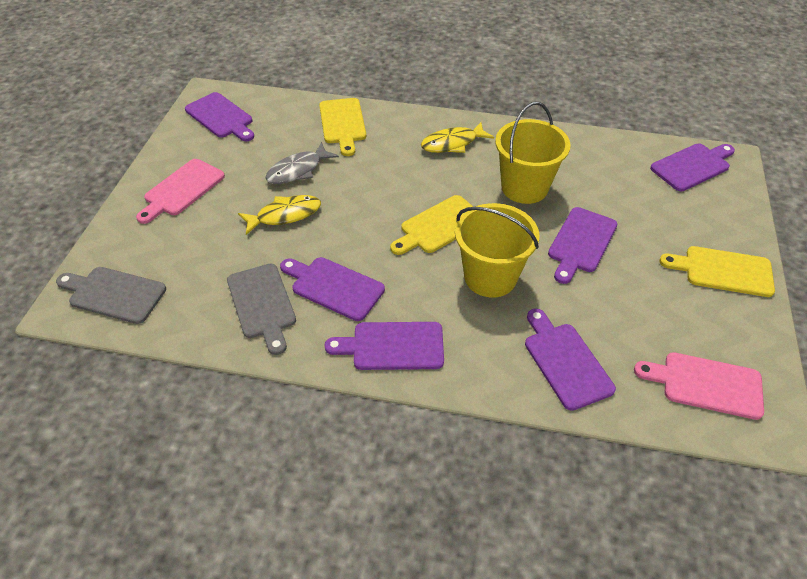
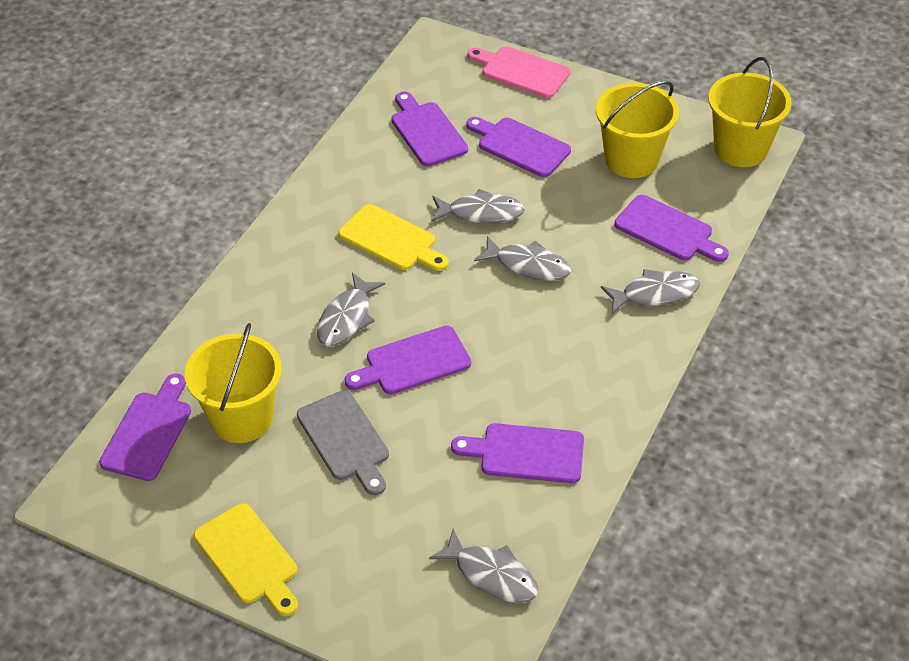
grey cutting board: [56,267,166,324] [227,264,296,355] = 2 -> [297,390,389,495] = 1
grey fish: [266,142,339,184] = 1 -> [317,273,385,346] [429,529,538,603] [431,189,525,224] [474,236,571,281] [601,269,700,314] = 5
pink cutting board: [136,159,225,224] [634,352,764,420] = 2 -> [467,46,570,98] = 1
yellow bucket: [455,203,540,298] [495,102,570,204] = 2 -> [185,323,282,443] [596,81,679,178] [708,57,792,167] = 3
yellow cutting board: [319,98,366,156] [390,195,473,255] [659,246,775,297] = 3 -> [194,503,298,616] [338,204,448,271] = 2
yellow fish: [238,195,321,235] [421,122,494,153] = 2 -> none = 0

